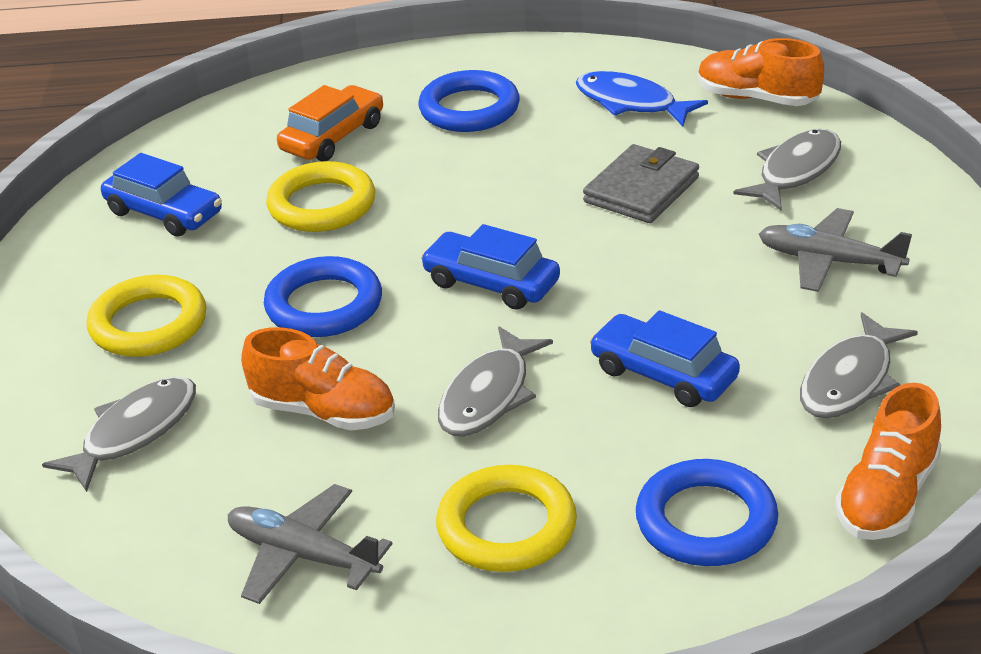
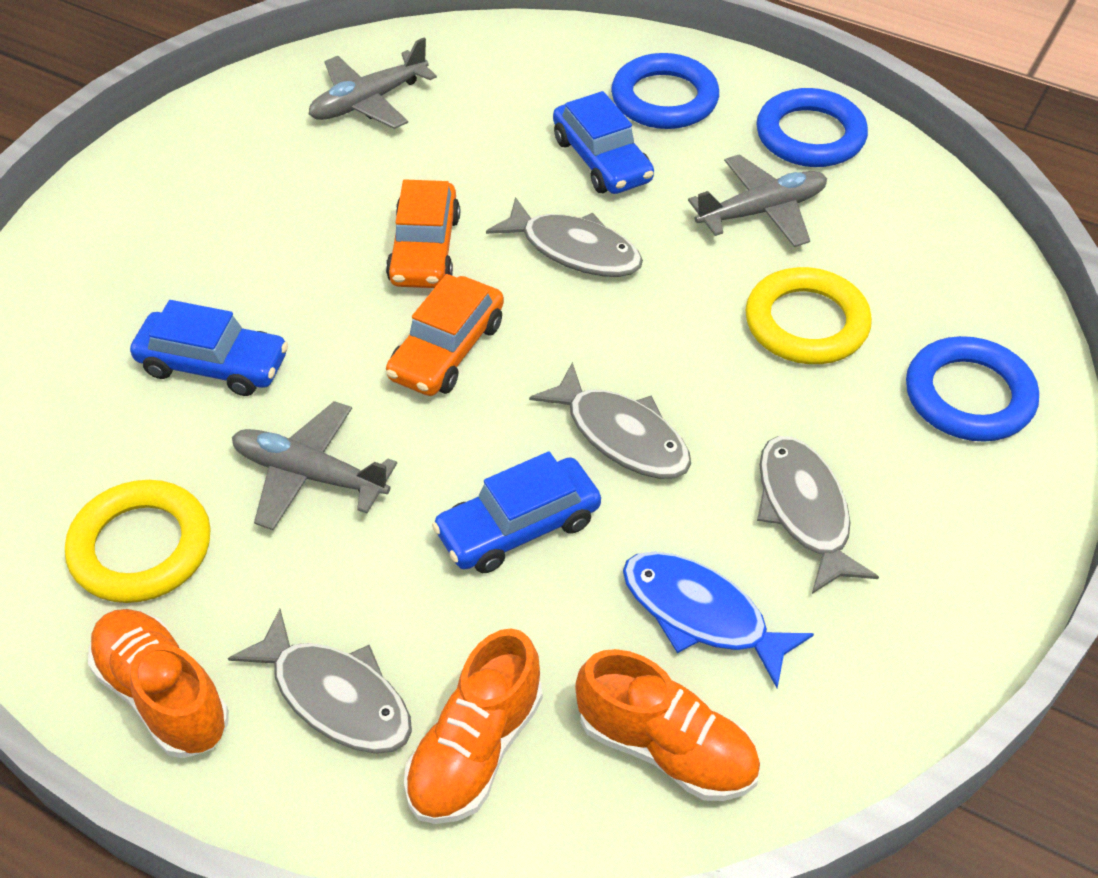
grey plane: [228,484,392,604] [759,208,912,292] = 2 -> [232,401,397,530] [309,38,437,129] [688,154,827,247] = 3
grey wallet: [583,144,699,223] = 1 -> none = 0
orange car: [277,85,383,162] = 1 -> [386,179,460,288] [386,274,504,396] = 2
yellow ring: [87,275,207,357] [266,161,375,232] [436,465,577,572] = 3 -> [65,480,211,603] [745,267,872,364] = 2

